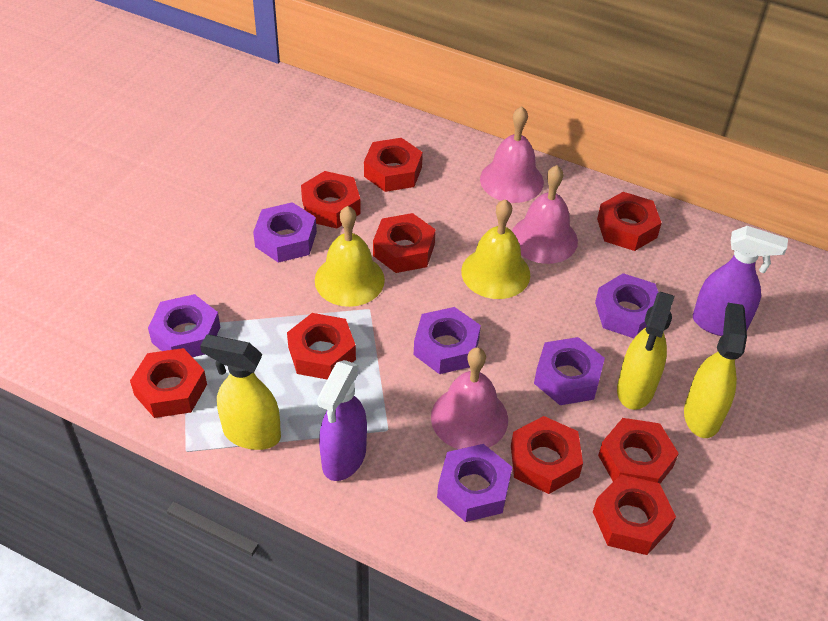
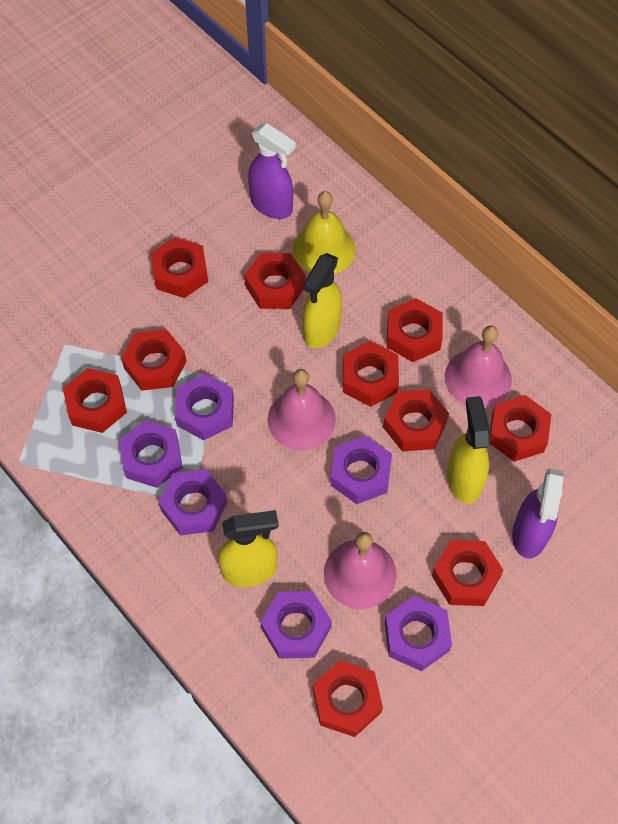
red nut: [130,348,207,418] [287,313,356,379] [301,171,361,228] [364,138,423,192] [373,213,436,273] [511,416,583,494] [593,475,676,555] [597,192,661,251] [598,418,679,484] = 9 -> [63,368,127,433] [121,329,187,391] [151,237,208,298] [244,253,306,309] [313,660,383,737] [343,341,399,407] [383,390,449,451] [386,298,443,362] [432,540,504,606] [490,395,551,462] = 10
yellow bell: [315,206,385,307] [461,199,530,299] = 2 -> [293,191,356,274] = 1

